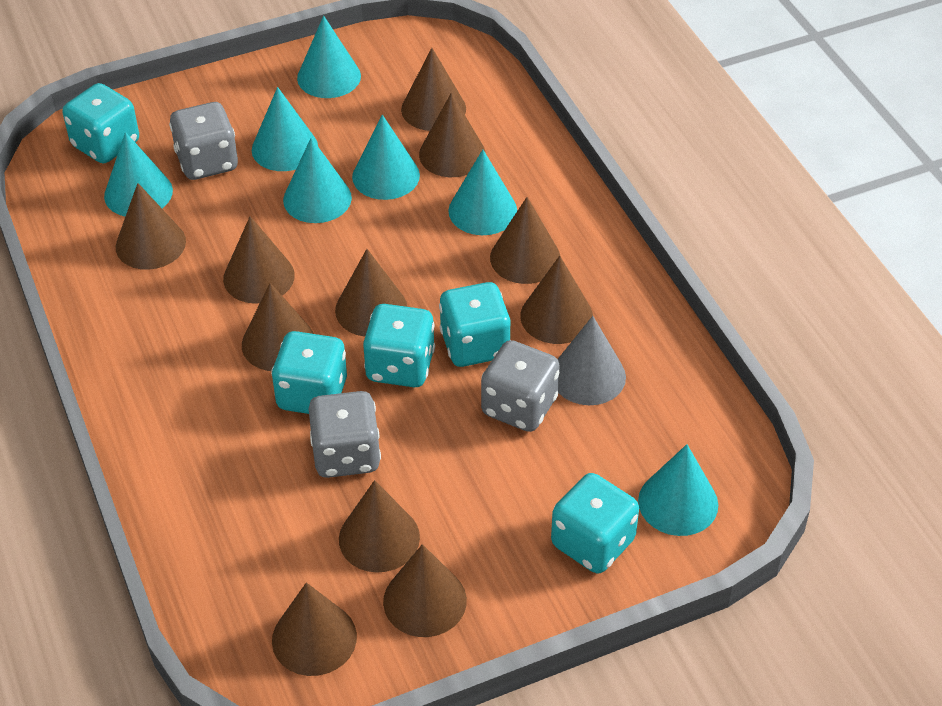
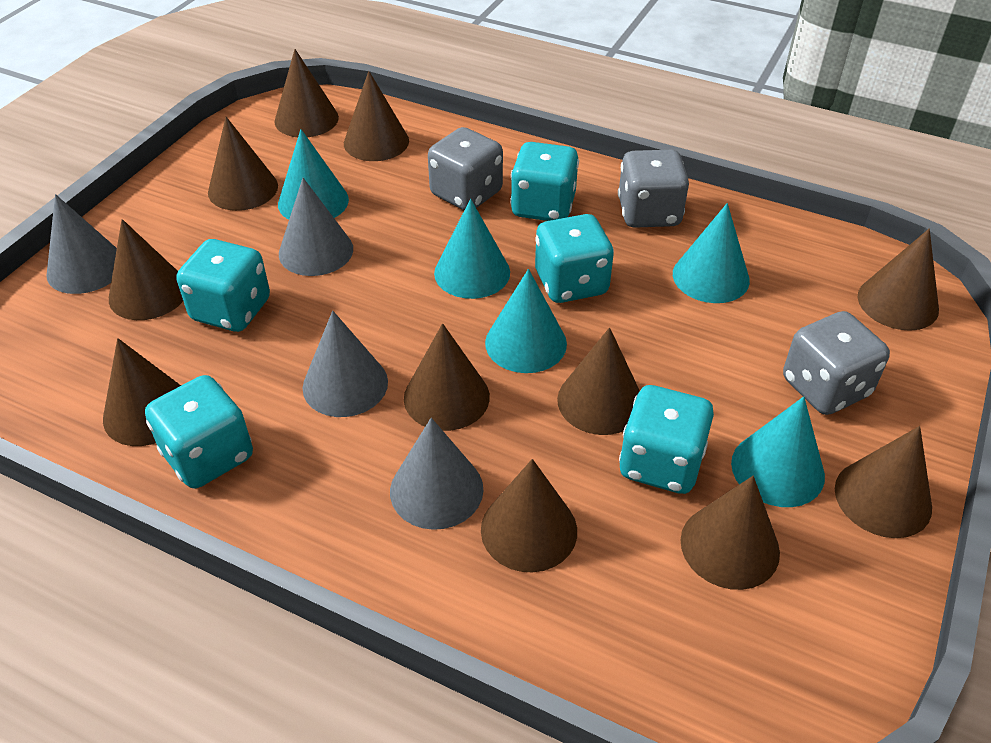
grey cone: [558,316,626,405] = 1 -> [46,194,117,294] [279,178,353,276] [303,311,388,417] [390,418,483,530] = 4
turquoise cone: [104,132,173,217] [252,87,318,171] [283,138,352,223] [297,16,361,98] [352,115,420,200] [448,150,517,235] [638,444,718,536] = 7 -> [278,129,349,220] [434,199,510,299] [485,269,567,373] [673,203,750,303] [731,396,825,507] = 5

